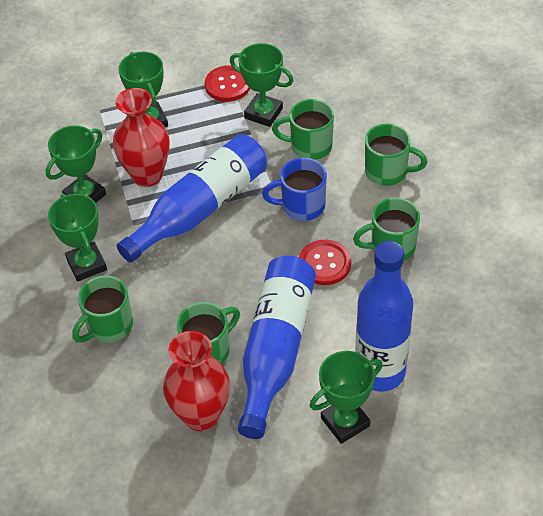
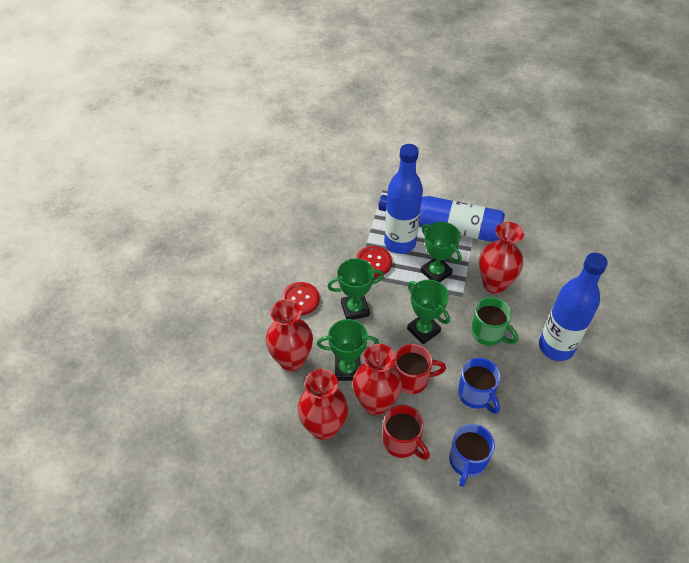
blue mug: [262,158,327,221] = 1 -> [449,424,495,487] [458,358,501,414] = 2
green mug: [72,275,133,343] [177,302,240,365] [272,99,334,160] [353,197,420,261] [365,124,427,186] = 5 -> [471,297,518,346] = 1
green trophy: [45,125,106,203] [48,194,107,282] [118,52,168,127] [230,43,293,127] [310,351,383,444] = 5 -> [317,319,379,381] [327,258,384,320] [407,279,450,344] [421,222,462,282] = 4
red mug: none = 0 -> [383,405,430,460] [394,344,446,394] = 2
red vase: [113,88,170,187] [163,331,230,431] = 2 -> [266,299,313,371] [298,369,348,440] [353,344,402,415] [479,222,524,294] = 4

